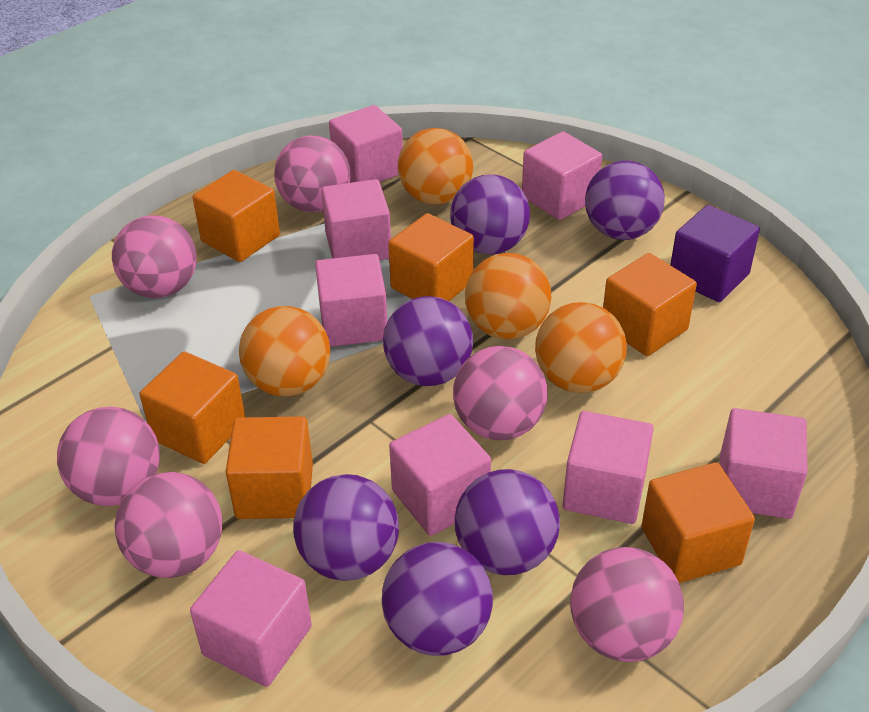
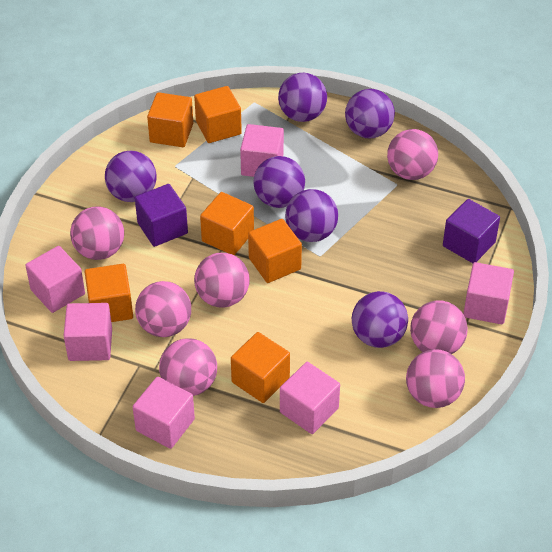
orange ball: [239,306,331,396] [398,128,473,205] [465,253,551,340] [535,302,627,393] = 4 -> none = 0
pink ball: [57,407,160,506] [112,215,197,298] [114,472,222,578] [274,136,351,212] [453,346,547,440] [570,547,684,662] = 6 -> [70,206,124,260] [135,281,191,337] [159,338,217,396] [194,253,250,307] [387,129,438,180] [406,349,465,408] [410,300,468,354] = 7
pink cube: [190,550,312,687] [315,254,387,347] [321,179,391,260] [329,105,403,183] [389,414,491,536] [522,131,602,220] [563,411,654,524] [720,408,808,519] = 8 -> [25,246,85,313] [64,303,112,361] [133,377,195,449] [240,124,284,177] [280,362,340,434] [463,262,514,324] = 6
purple cube: [670,205,760,302] = 1 -> [135,184,188,247] [443,199,500,263] = 2

